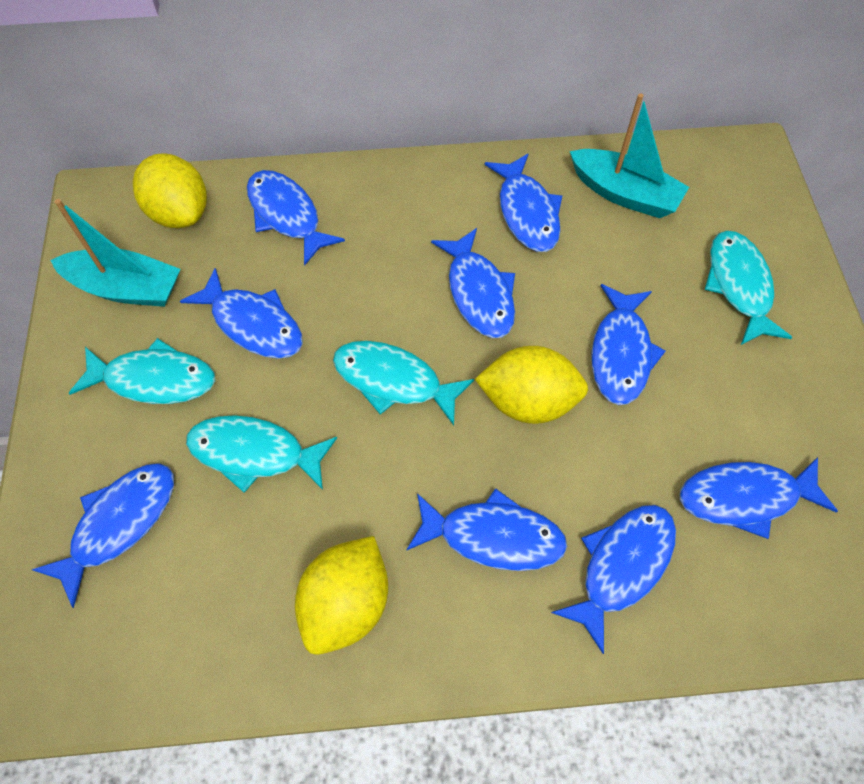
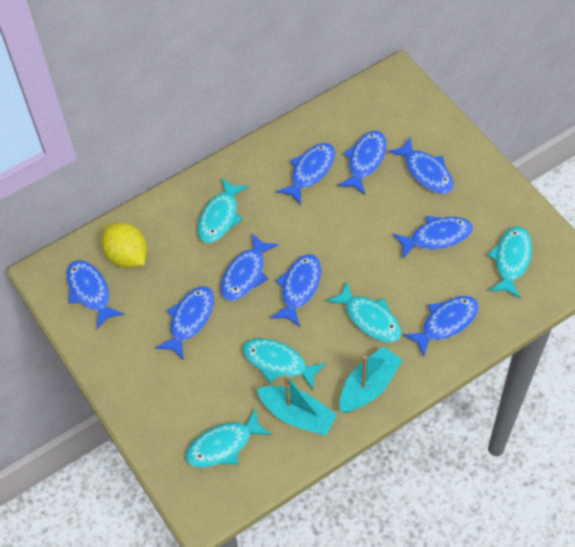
turquoise fish: [69,338,215,404] [186,415,337,493] [333,341,474,425] [705,231,793,345] = 4 -> [186,408,272,468] [197,178,249,243] [242,338,326,390] [326,281,401,343] [488,227,532,298] = 5
yellow lemon: [133,153,207,228] [295,536,388,655] [475,346,588,424] = 3 -> [101,223,147,268] = 1

